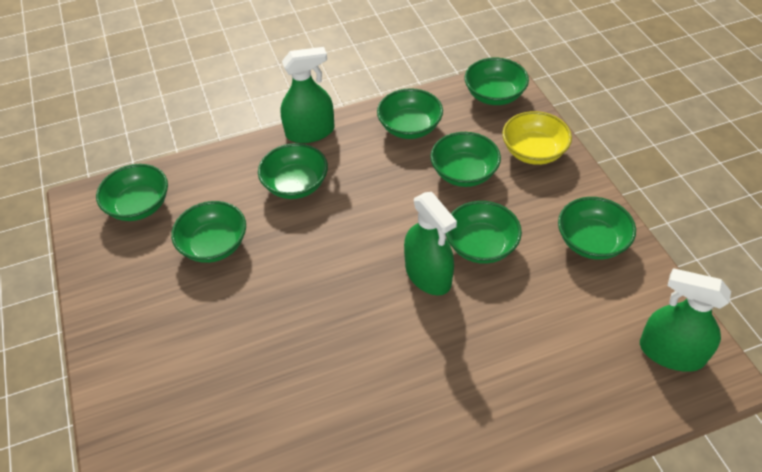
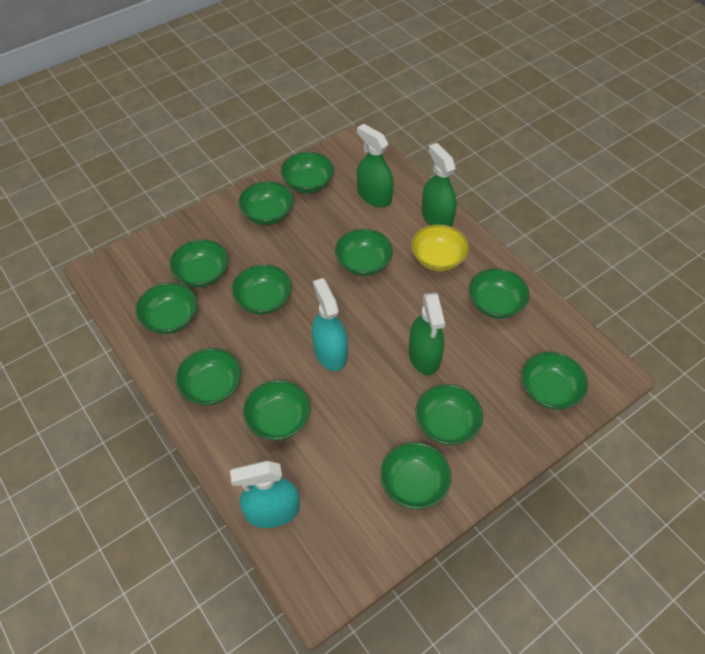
green bowl: [96,164,168,221] [171,201,246,263] [258,143,328,199] [377,88,443,139] [430,132,501,187] [445,201,522,264] [465,58,529,105] [558,197,636,260] = 8 -> [135,283,197,334] [170,239,229,287] [175,348,241,406] [232,264,292,315] [238,181,294,225] [243,380,311,441] [281,152,334,193] [335,229,393,276] [380,442,452,509] [415,384,483,445] [469,268,530,319] [522,352,588,410] = 12
turquoise spray bottle: none = 0 -> [230,461,300,528] [312,278,348,371] = 2

